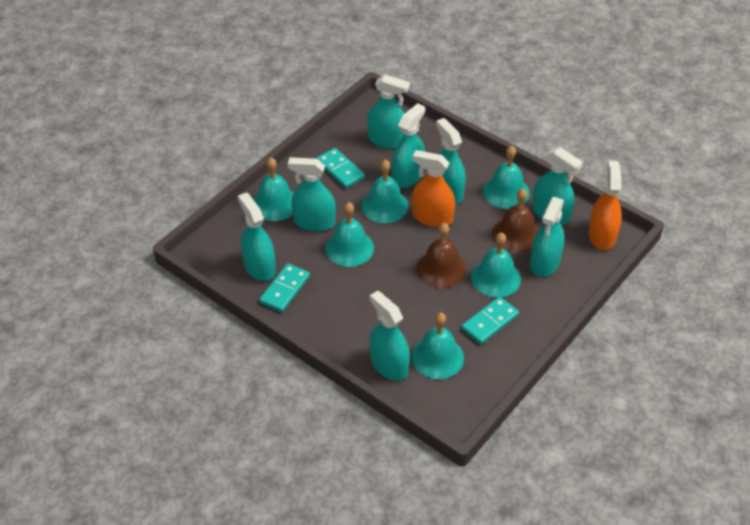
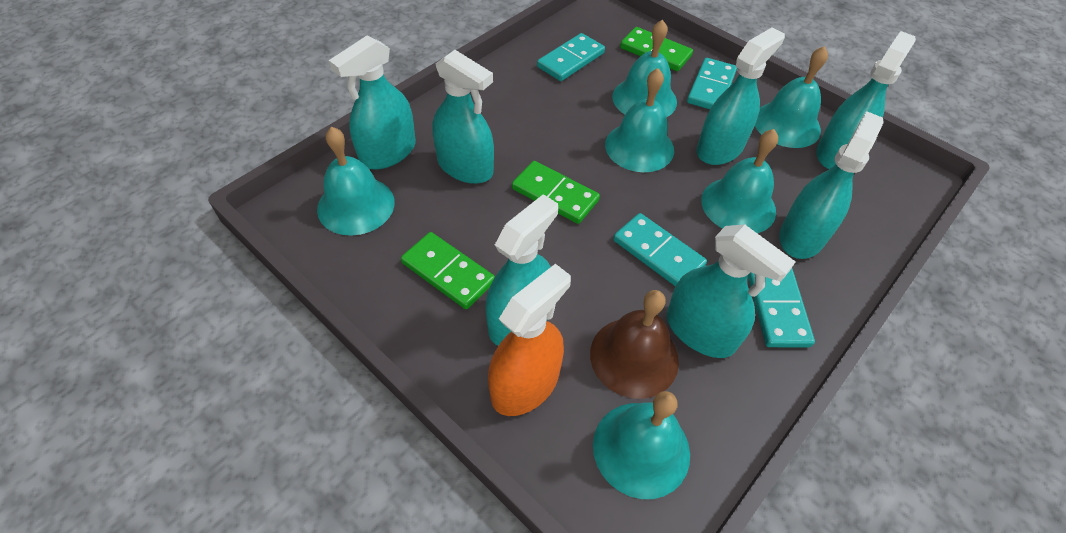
brown bell: [417,223,466,288] [492,188,539,253] = 2 -> [590,290,679,399] = 1
green domino: none = 0 -> [401,232,495,309] [512,161,600,224] [620,27,693,71] = 3
orange spray bottle: [412,150,455,227] [588,161,622,250] = 2 -> [488,264,571,416] = 1
turquoise domino: [259,263,310,312] [316,148,365,188] [461,296,519,344] = 3 -> [537,33,605,81] [613,213,707,286] [687,58,737,109] [748,268,815,347] = 4
turquoise spray bottle: [238,192,276,281] [288,157,336,231] [367,75,410,149] [369,291,410,381] [392,103,425,188] [436,118,466,204] [530,197,565,277] [532,147,583,225] = 8 -> [329,36,416,169] [432,50,494,184] [485,194,558,346] [667,224,796,358] [697,27,785,165] [779,111,884,259] [816,31,916,169] = 7

